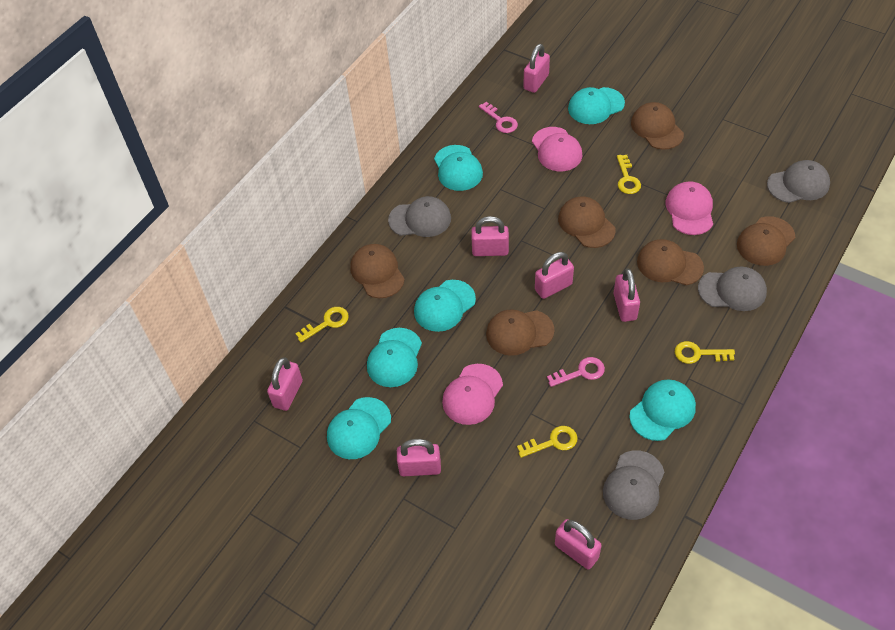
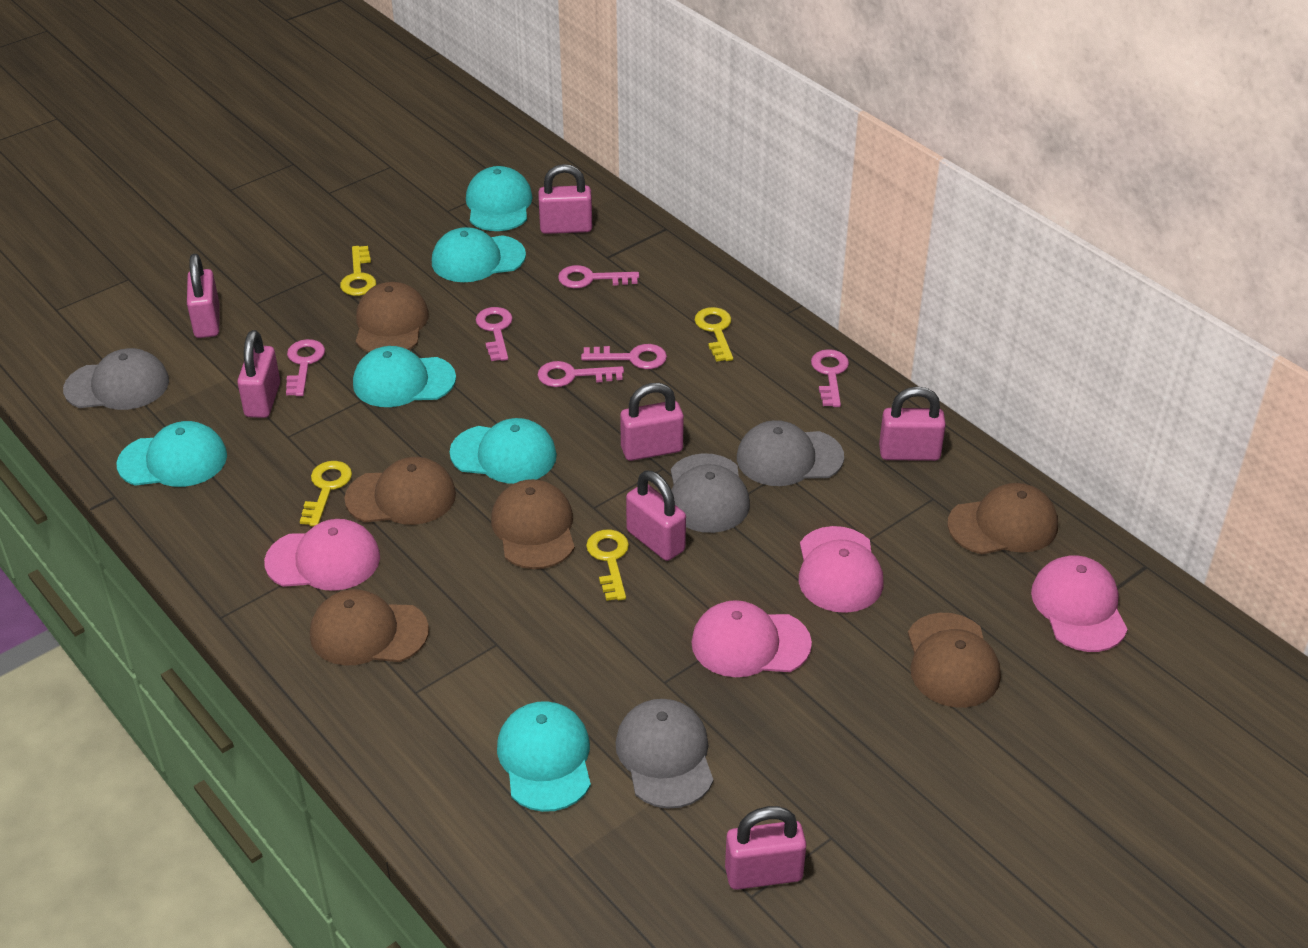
pink cap: [442,364,503,425] [532,127,583,171] [666,181,713,235] = 3 -> [264,519,380,591] [691,600,812,677] [799,526,884,613] [1031,555,1128,652] = 4
pink key: [479,102,518,133] [547,357,605,387] = 2 -> [286,339,325,396] [476,307,513,361] [538,361,624,387] [558,265,639,288] [581,344,667,369] [811,349,849,407] = 6

